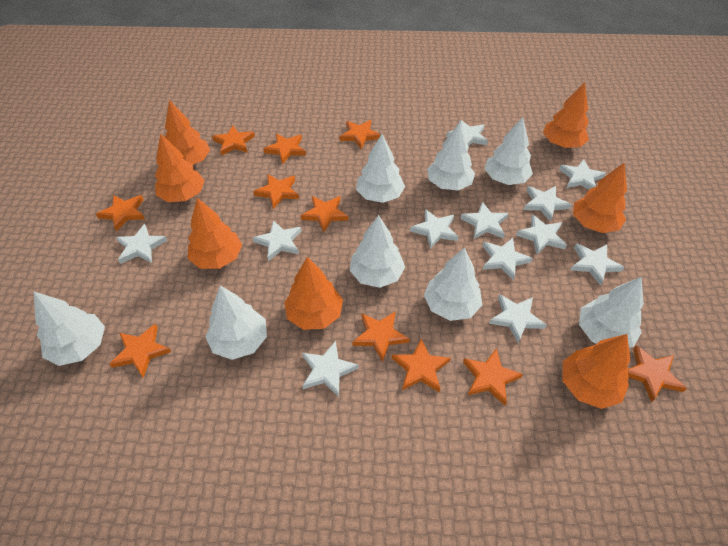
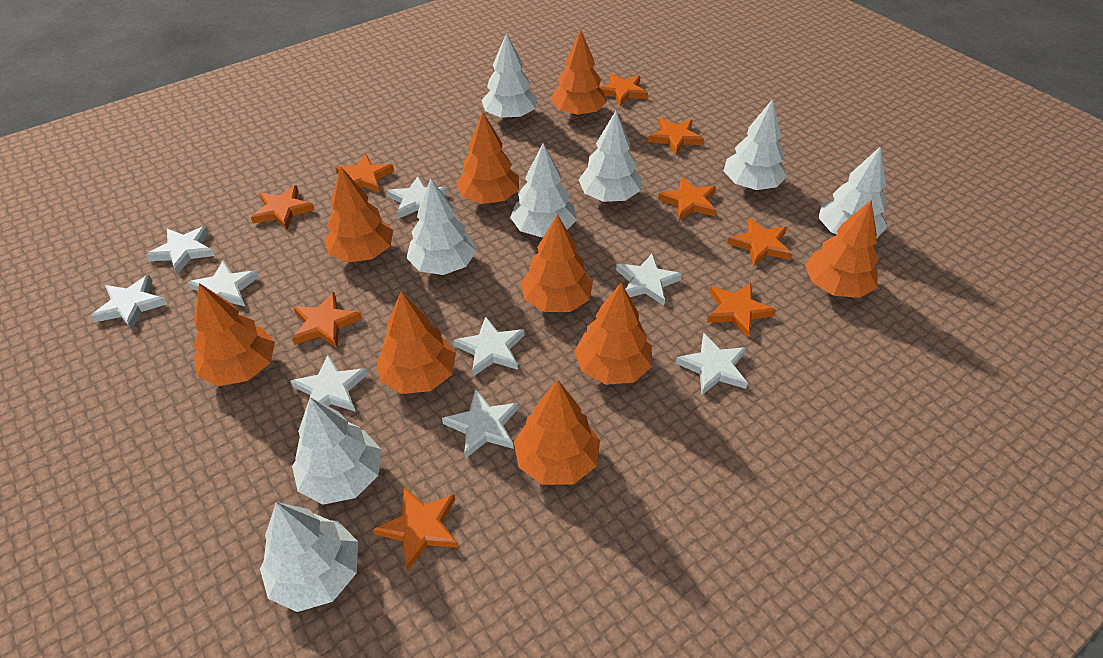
orange star: [96,195,145,232] [109,324,171,378] [212,125,255,156] [253,174,299,209] [263,133,306,164] [301,196,349,232] [339,120,381,149] [352,312,410,362] [392,339,451,393] [463,348,523,405] [628,345,687,402] = 11 -> [251,185,315,230] [292,292,362,348] [335,154,394,193] [373,487,459,571] [600,73,648,107] [648,118,704,155] [658,177,716,220] [707,283,776,338] [727,218,792,266] = 9
orange tree: [155,133,205,202] [165,100,210,165] [188,198,242,269] [284,257,343,330] [543,82,589,148] [563,334,630,409] [573,163,627,233] = 7 -> [193,283,275,386] [324,167,393,262] [376,291,456,394] [456,113,519,204] [514,380,600,485] [521,214,593,312] [551,31,607,116] [574,283,652,385] [805,201,879,298] = 9
white star: [116,224,167,264] [253,220,301,261] [302,341,359,397] [410,209,459,249] [446,120,488,146] [460,202,509,239] [483,238,533,281] [489,294,547,343] [516,214,567,254] [523,186,571,222] [559,159,606,190] [571,243,625,286] = 12 -> [91,275,167,330] [146,226,215,275] [188,260,259,307] [290,355,368,412] [387,176,448,219] [442,388,519,459] [453,316,524,376] [616,253,682,305] [675,333,748,395] = 9

